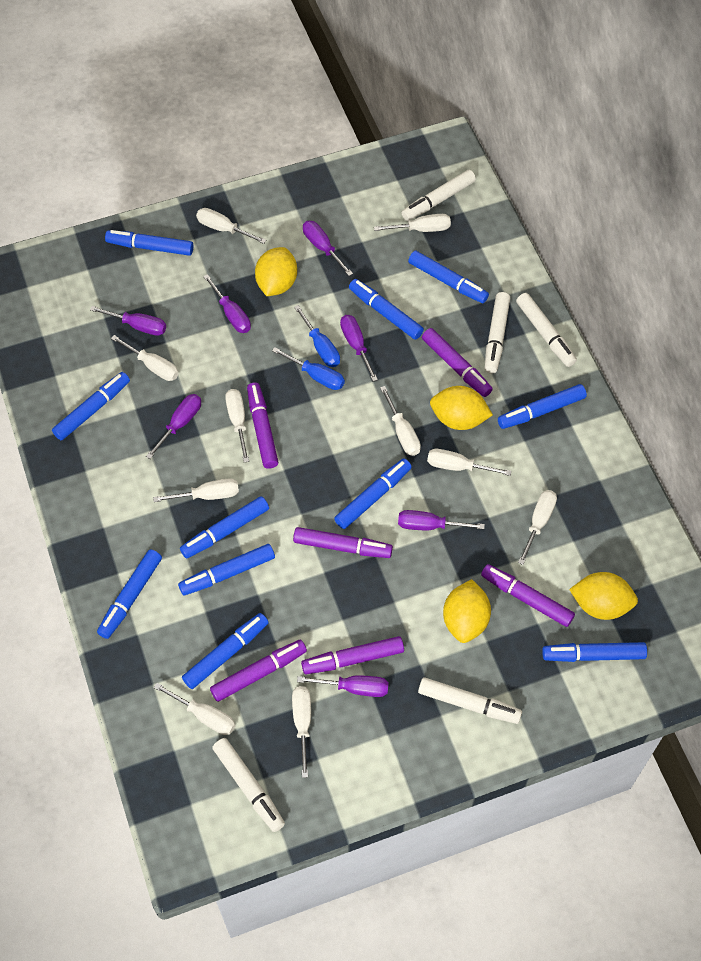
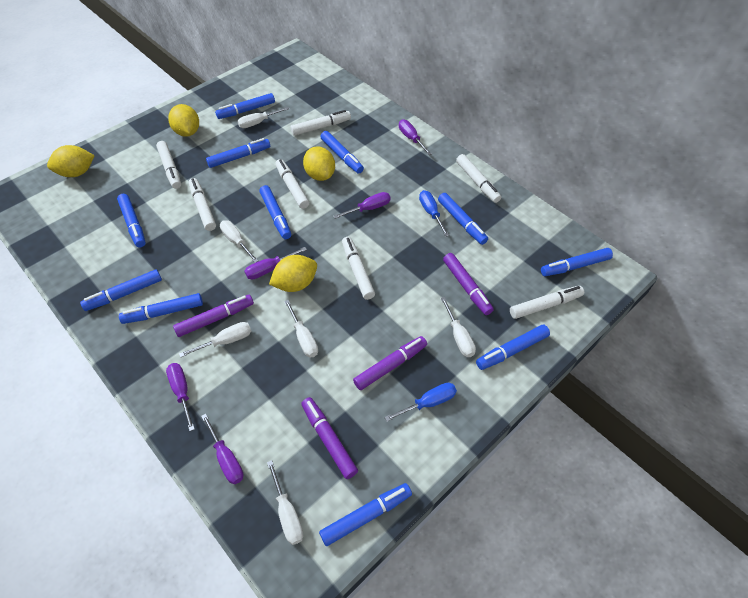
purple marker: [210,640,307,702] [247,383,278,469] [293,527,393,558] [301,636,404,674] [422,328,493,397] [481,564,575,627] = 6 -> [173,295,254,337] [301,397,358,479] [353,336,427,390] [443,253,494,315] = 4
purple screwdriver: [90,306,166,336] [146,394,201,459] [203,274,251,333] [297,675,389,697] [303,221,353,276] [340,315,378,382] [398,510,485,530] = 7 -> [166,363,195,431] [201,414,244,484] [245,247,307,280] [334,192,391,219] [399,120,432,155] = 5
white marker: [212,738,285,832] [401,170,476,221] [418,677,522,724] [485,292,510,374] [516,293,577,367] = 5 -> [156,141,181,189] [189,178,216,231] [275,159,309,209] [290,110,351,136] [342,237,375,300] [456,154,501,203] [510,286,584,319] = 7
white screwdriver: [111,335,179,381] [153,478,239,502] [154,683,236,735] [196,208,266,244] [225,389,249,463] [292,686,311,778] [374,214,451,232] [380,386,421,456] [427,449,511,476] [518,490,557,565] = 10 -> [179,322,251,358] [220,220,259,263] [238,107,289,128] [267,460,303,545] [284,300,318,358] [441,297,476,357] = 6

